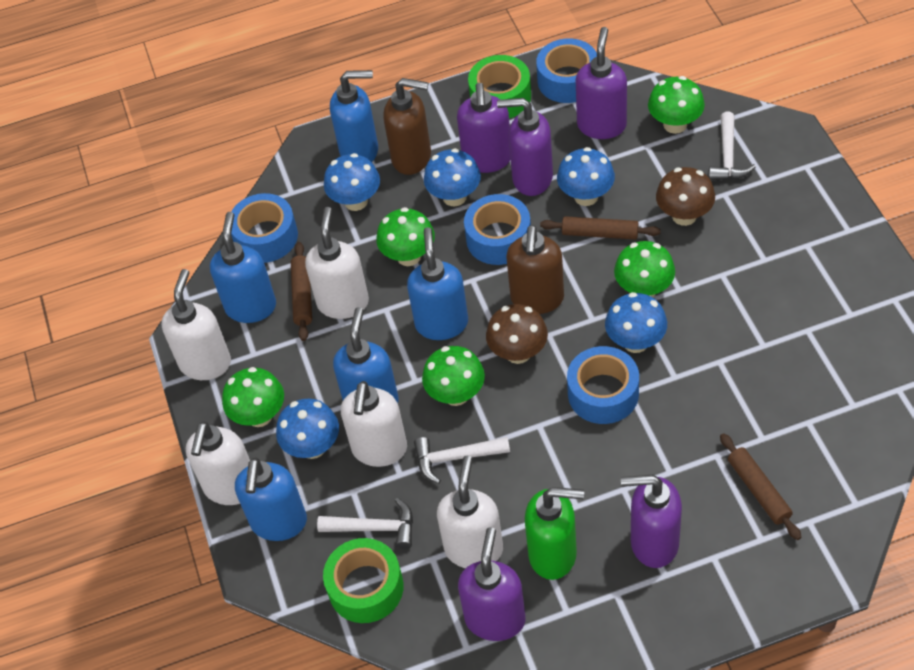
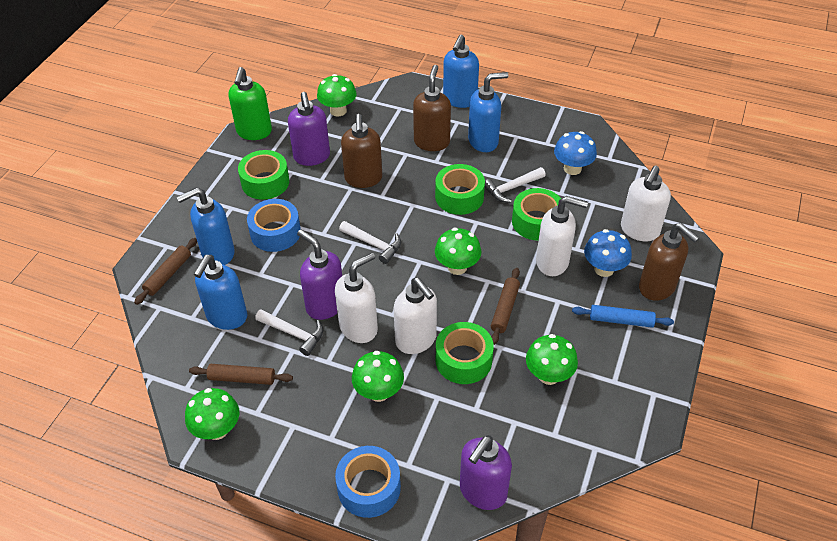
blue mushroom: [276,399,339,459] [324,153,380,211] [424,148,481,206] [557,147,615,206] [605,292,667,353] = 5 -> [554,131,597,175] [584,229,632,277] = 2
blue rolling pin: none = 0 -> [572,305,674,328] = 1
blue soap dispenser: [210,212,276,323] [235,457,307,541] [330,70,378,162] [333,307,399,403] [407,227,468,340] = 5 -> [176,187,235,265] [194,255,247,330] [443,35,479,108] [468,72,508,152] = 4
blue tape: [231,193,298,263] [464,194,531,265] [536,38,597,103] [567,346,639,424] = 4 -> [247,199,301,252] [335,446,401,518] = 2
brown mushroom: [486,304,548,364] [656,167,715,226] = 2 -> none = 0
brown soap dispenser: [383,78,431,175] [506,225,564,314] = 2 -> [341,114,382,188] [413,65,451,151] [639,223,699,301] = 3
green tape: [323,538,404,623] [468,55,531,118] = 2 -> [238,150,289,200] [435,164,485,215] [436,322,494,384] [512,188,561,241] = 4
purple soap dispenser: [457,83,511,173] [458,527,525,641] [497,98,553,196] [576,27,627,139] [621,475,682,568] = 5 -> [288,92,330,166] [297,230,342,320] [460,435,512,510] = 3
white soap dispenser: [161,269,231,380] [186,421,250,505] [305,207,369,319] [341,381,407,467] [437,456,503,568] = 5 -> [335,253,378,343] [394,278,437,354] [536,196,588,276] [621,166,671,241] = 4

